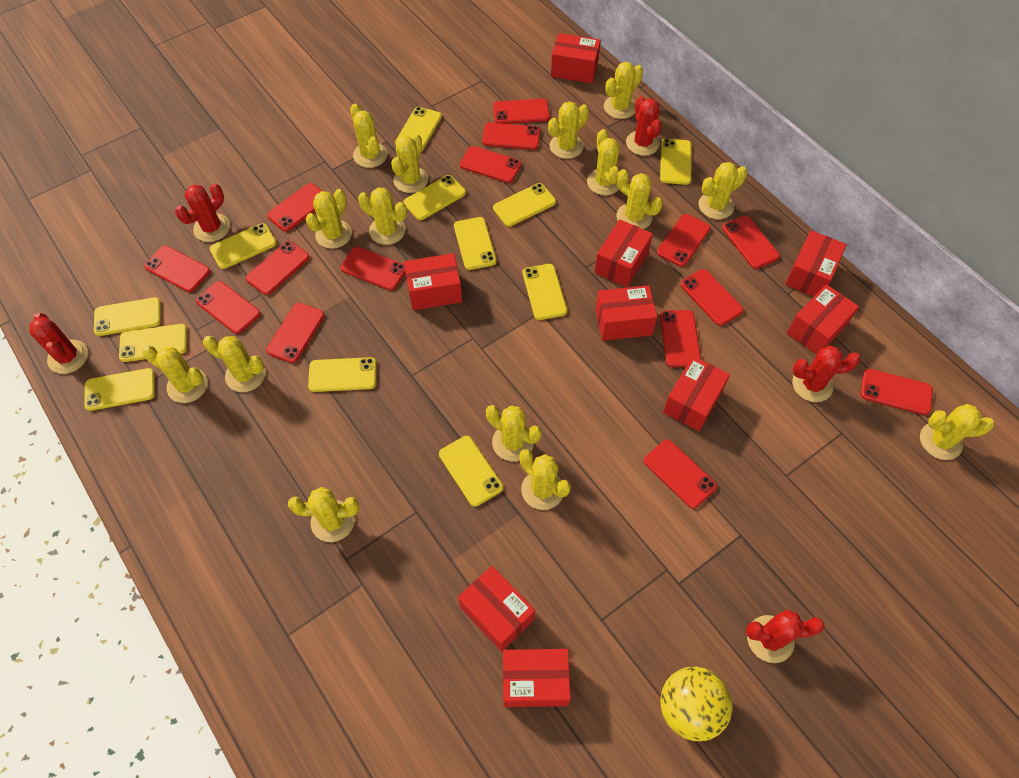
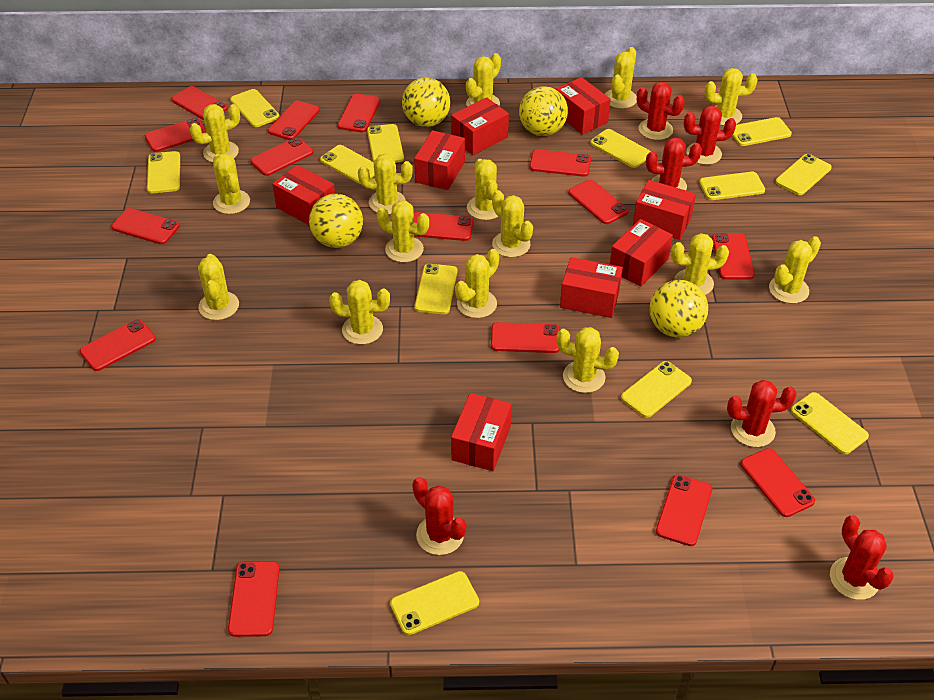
red box: [404,253,462,310] [458,566,535,652] [503,649,571,707] [551,33,601,83] [594,219,653,287] [595,285,657,341] [663,356,730,431] [785,230,847,296] [787,284,859,355] = 9 -> [273,165,335,226] [414,130,465,190] [451,98,509,155] [451,393,512,471] [556,77,611,135] [560,257,623,318] [610,219,673,287] [633,180,696,240] = 8
red cactus: [29,313,88,374] [175,183,230,242] [626,97,662,156] [746,610,824,663] [792,346,861,402] = 5 -> [412,477,466,555] [637,82,685,140] [646,137,702,190] [684,106,736,165] [727,380,797,447] [830,515,894,600] = 6
yellow ball: [660,666,732,741] = 1 -> [309,194,363,248] [402,78,450,127] [519,86,568,136] [650,280,708,338] = 4

